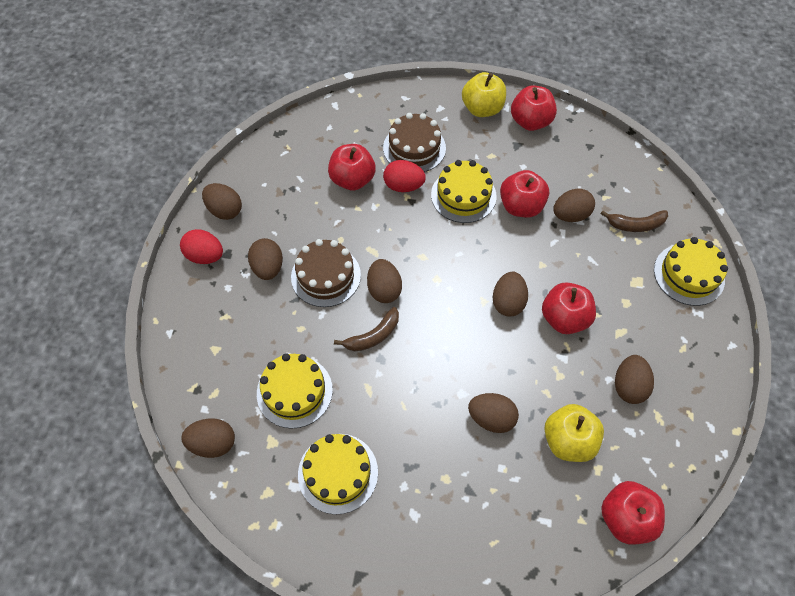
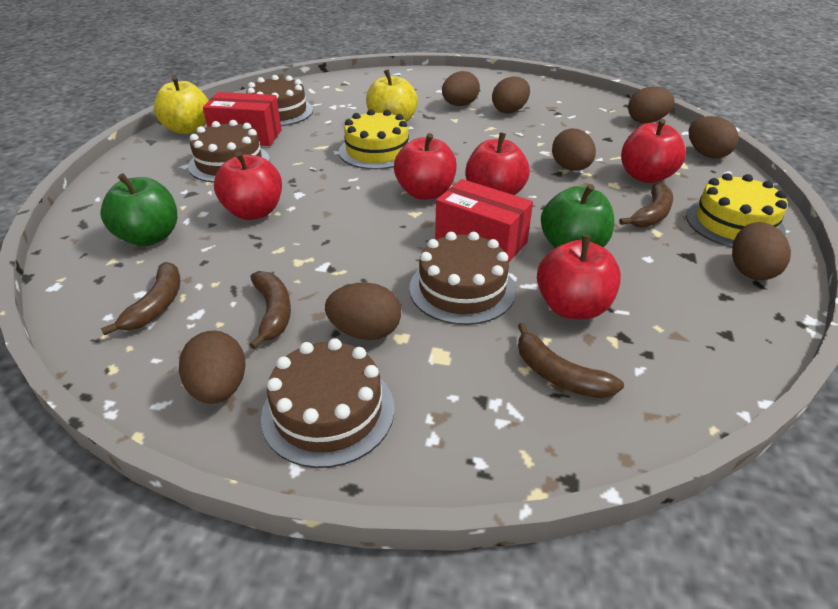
brown banana: [334,307,399,351] [601,210,668,232] = 2 -> [101,262,181,336] [249,271,291,350] [518,323,624,398] [619,183,673,227] = 4
brown cake: [291,239,361,307] [383,113,446,172] = 2 -> [188,120,270,183] [246,75,313,126] [261,338,394,468] [409,232,516,325] = 4
green apple: none = 0 -> [100,173,177,246] [541,184,614,248] = 2
red box: none = 0 -> [203,92,282,146] [435,179,533,262] = 2
red egg: [180,229,223,264] [383,160,426,192] = 2 -> none = 0
yellow cake: [257,353,333,429] [298,434,378,514] [431,160,497,223] [654,237,728,306] = 4 -> [339,109,410,169] [686,173,788,248] = 2

